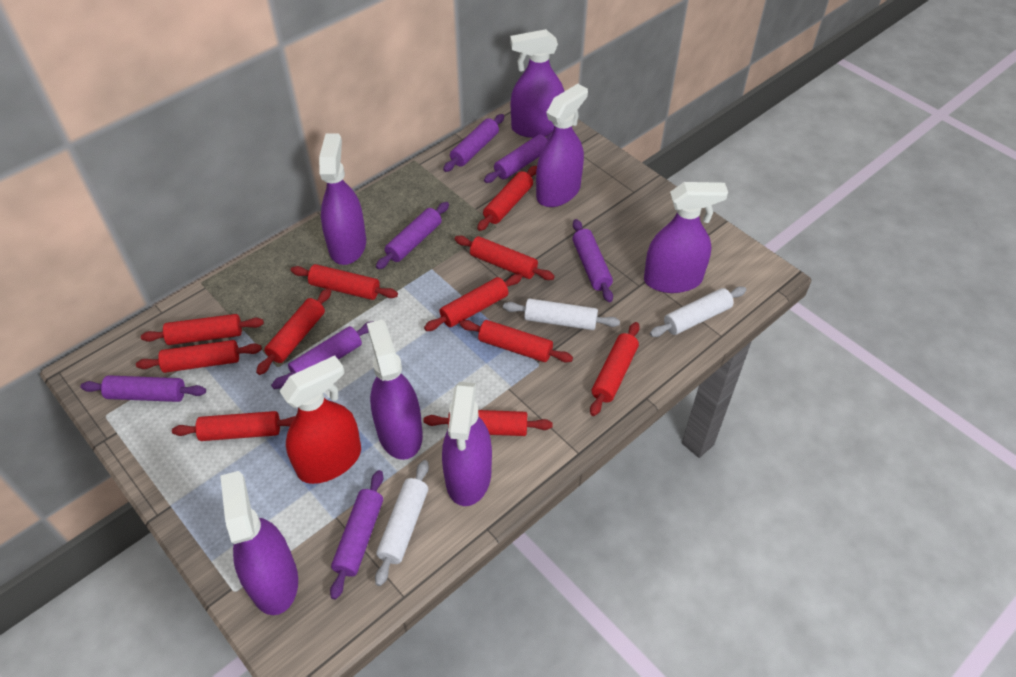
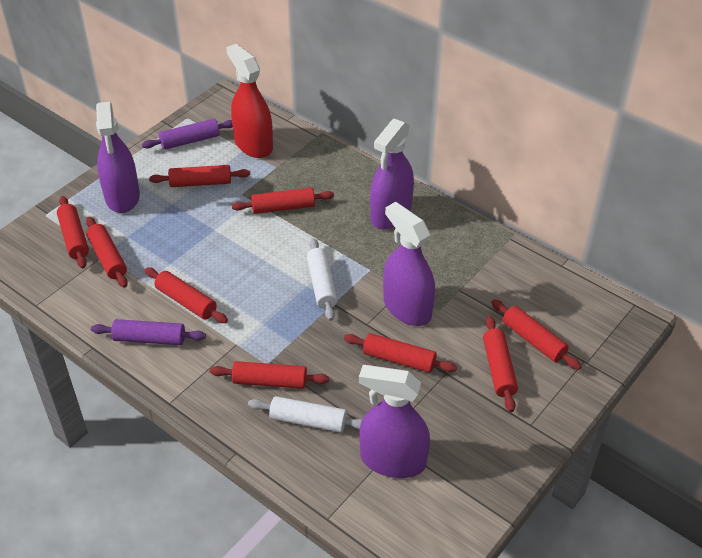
purple rolling pin: [80,375,206,402] [271,321,374,389] [330,470,383,599] [376,202,449,269] [443,114,504,172] [484,132,552,183] [572,219,613,302] = 7 -> [91,319,206,345] [142,119,233,150] = 2
purple spray bottle: [220,471,298,615] [319,133,366,265] [367,320,423,460] [442,382,492,506] [510,29,564,138] [536,84,588,207] [644,182,728,293] = 7 -> [96,102,140,213] [359,365,430,478] [370,118,414,230] [383,202,435,326] = 4
red rolling pin: [136,340,262,373] [141,314,264,345] [172,411,296,441] [256,288,331,375] [291,264,398,300] [424,274,522,331] [424,410,553,436] [455,236,555,280] [460,320,573,362] [477,166,537,231] [590,322,640,416] = 11 -> [57,196,89,269] [86,217,128,288] [145,267,228,323] [149,165,250,187] [210,361,329,389] [232,188,334,214] [344,333,457,373] [483,316,518,412] [491,299,582,370] = 9
white rolling pin: [375,460,429,586] [503,298,620,330] [650,286,746,337] = 3 -> [248,396,362,432] [307,238,338,321] = 2

